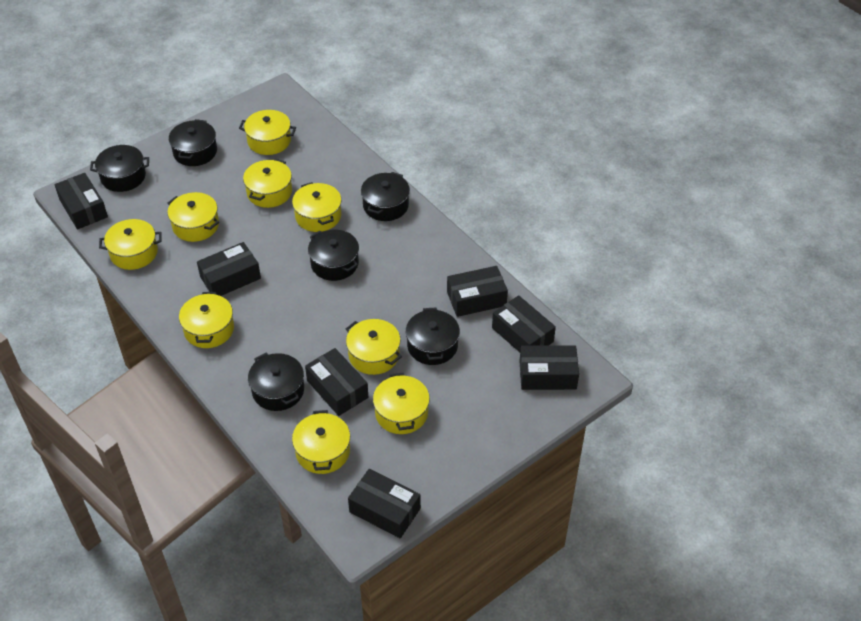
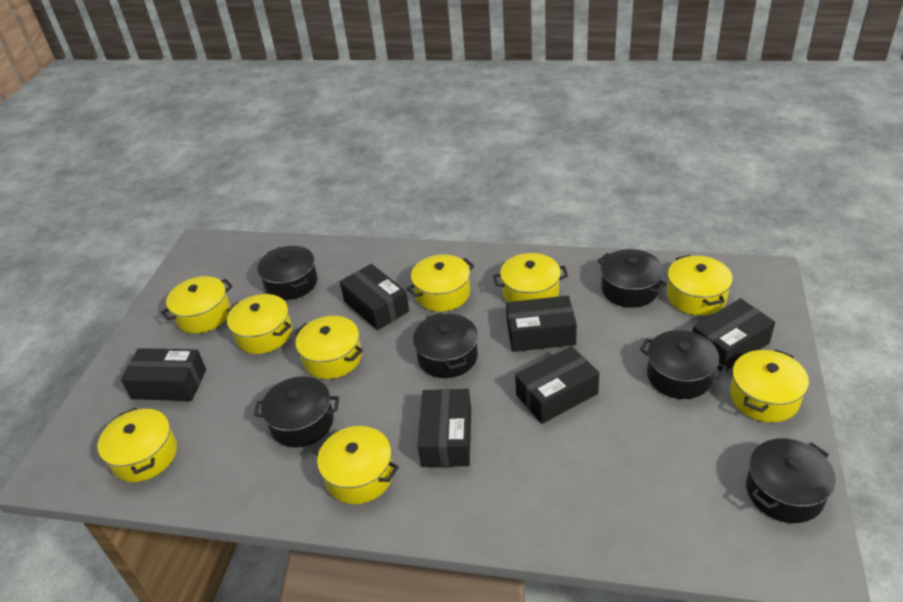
black box: [54,173,108,229] [197,242,261,296] [305,348,368,416] [348,469,421,538] [447,266,508,317] [492,295,556,352] [519,345,579,390] = 7 -> [121,348,206,401] [340,264,409,330] [418,389,471,467] [506,296,577,352] [515,346,599,424] [692,298,775,371] = 6

